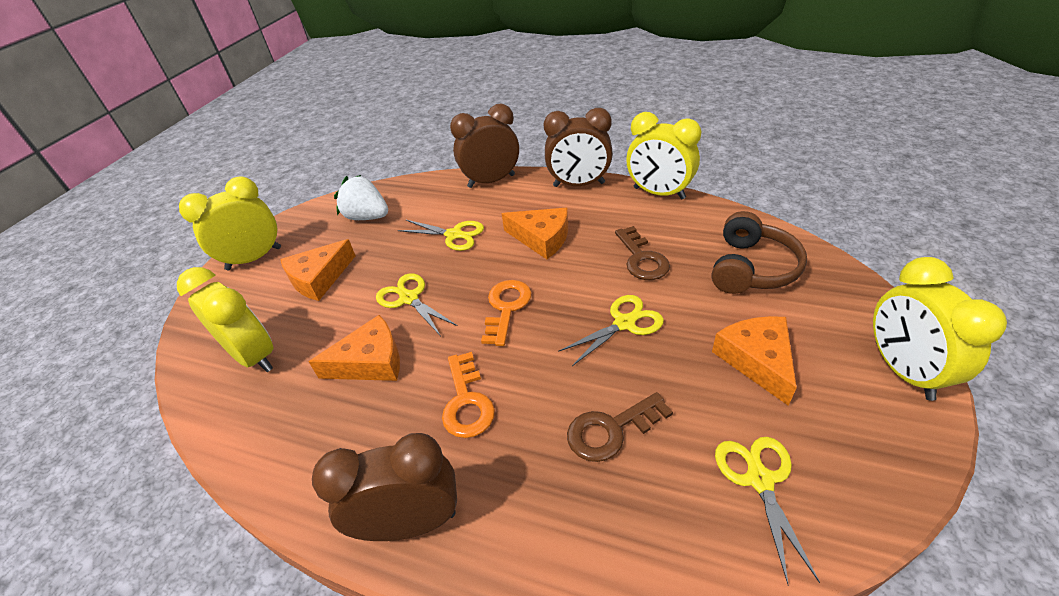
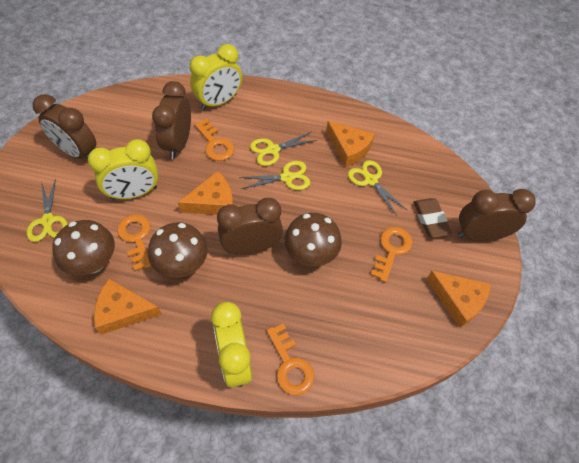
brown clock: [312,433,457,541] [450,104,519,188] [544,108,613,187] = 3 -> [32,94,97,159] [152,81,191,159] [217,198,283,255] [457,189,536,242] = 4
brown eraser: none = 0 -> [414,198,452,238] = 1
brown headphones: [712,211,807,294] = 1 -> none = 0
brown key: [567,392,673,462] [615,226,670,280] = 2 -> none = 0
brown mushroom: none = 0 -> [52,220,115,275] [148,222,208,278] [284,213,342,266] = 3
orange key: [442,352,495,438] [481,280,532,346] = 2 -> [117,214,151,271] [194,119,234,161] [267,324,314,395] [371,227,412,282] = 4
white strawberry: [334,175,388,220] = 1 -> none = 0
yellow clock: [177,267,274,372] [179,176,281,270] [626,112,701,199] [873,257,1007,401] = 4 -> [88,139,158,200] [190,44,242,110] [211,302,252,387] = 3

